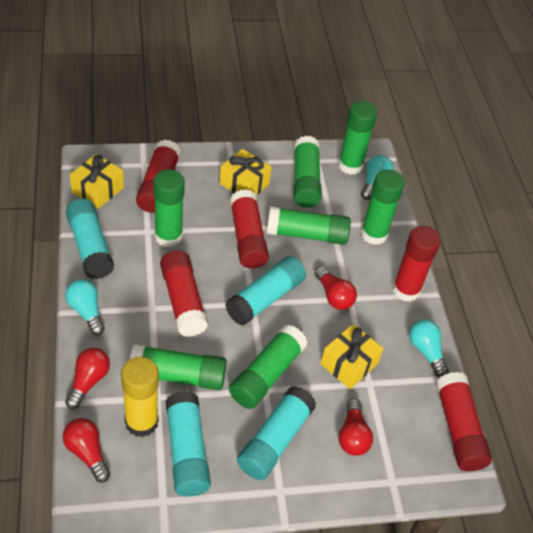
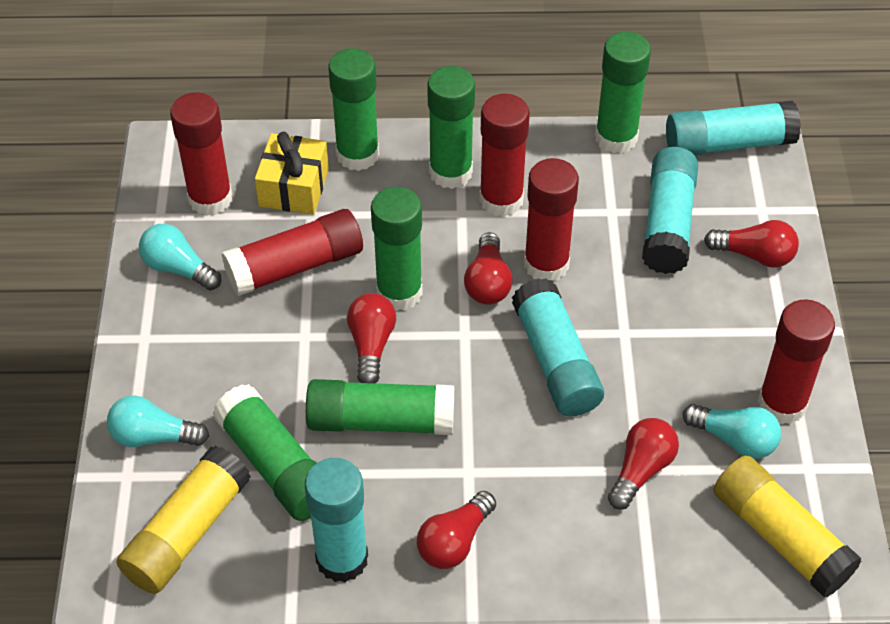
green glue stick: [130,344,227,390] [154,169,185,247] [229,324,307,409] [267,206,351,245] [294,136,322,208] [338,101,377,175] [361,169,405,245] = 7 -> [212,384,317,521] [306,379,454,435] [328,48,379,171] [371,187,422,311] [427,66,475,189] [595,32,651,154] = 6
red light bulb: [63,418,111,483] [65,348,110,409] [314,266,357,310] [339,398,373,456] = 4 -> [347,293,396,383] [417,491,496,569] [464,232,512,305] [608,418,679,509] [704,220,799,268] = 5
yellow gift: [70,154,124,209] [219,149,272,195] [321,324,383,389] = 3 -> [255,132,329,215] = 1
yellow glue stick: [121,357,159,437] = 1 -> [116,446,251,594] [713,455,861,597] = 2

